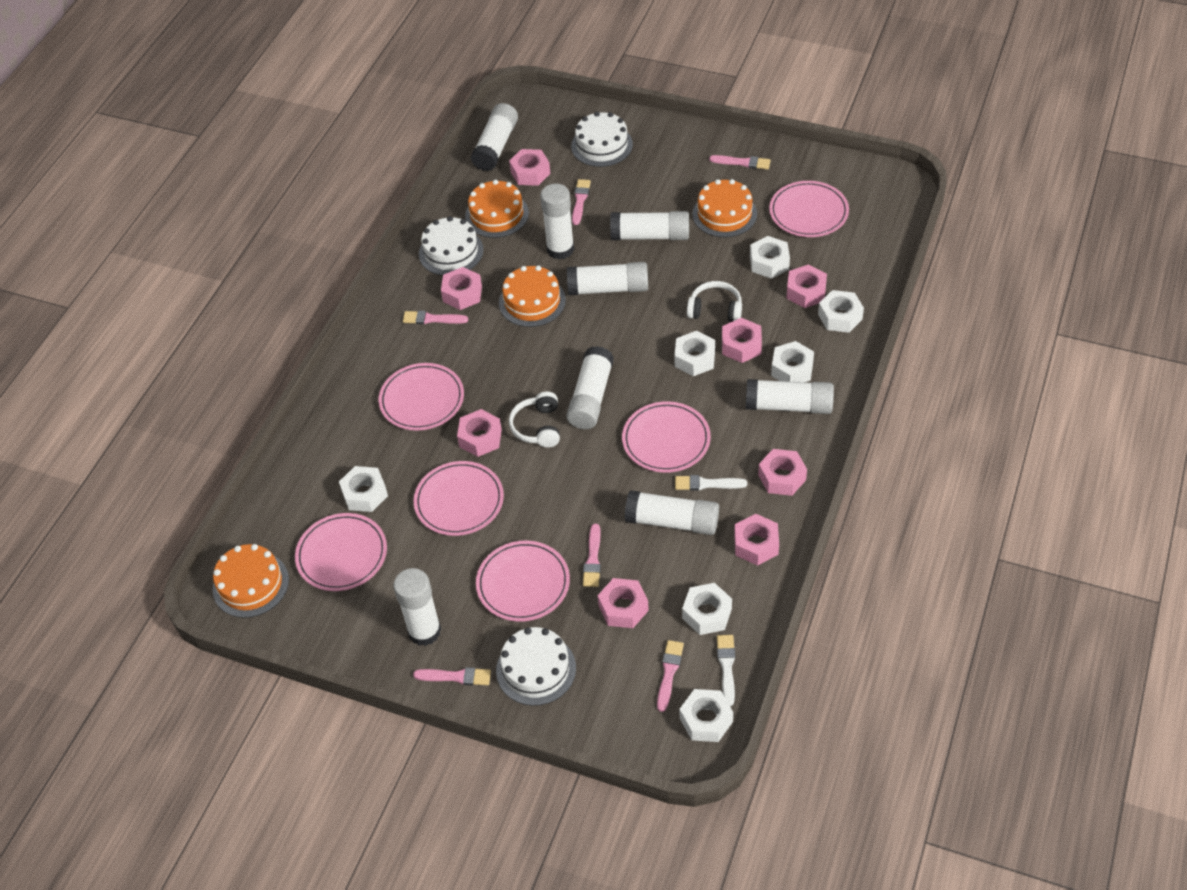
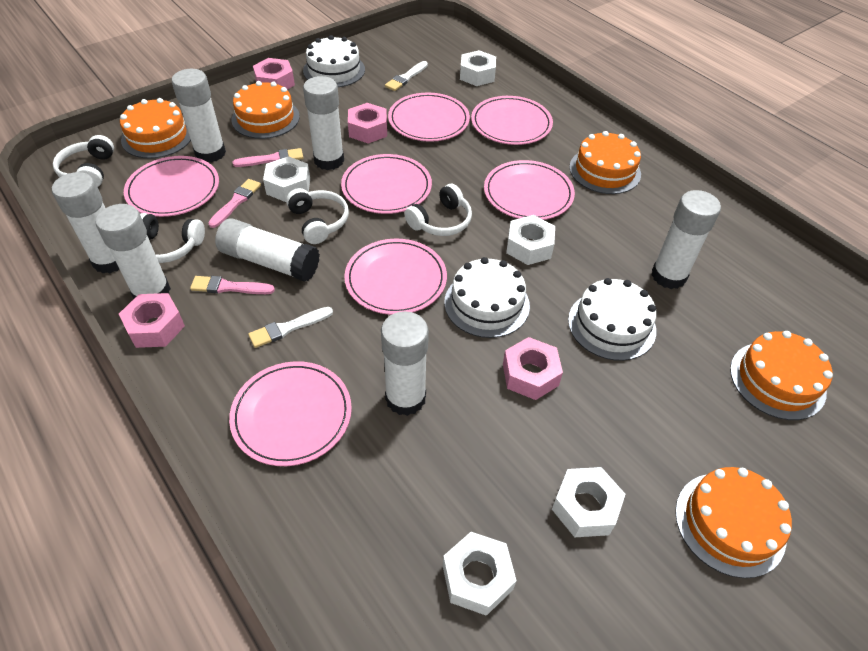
orange cake: [213,544,289,618] [465,180,529,238] [499,265,566,327] [692,179,757,237] = 4 -> [120,98,191,158] [232,81,300,139] [569,131,641,194] [675,467,792,578] [730,331,833,420] = 5
pink brush: [403,311,468,324] [413,667,491,685] [572,179,591,225] [583,524,601,587] [657,640,684,712] [709,155,771,169] = 6 -> [190,276,275,294] [208,179,261,228] [233,148,303,167] = 3
pink nut: [441,267,482,310] [457,409,502,457] [509,149,550,186] [598,578,649,628] [722,318,762,363] [734,514,779,566] [758,449,807,496] [786,264,827,308] = 8 -> [119,293,185,348] [253,58,295,90] [348,103,387,144] [503,337,563,400] = 4
pink plate: [295,513,387,591] [378,363,464,431] [413,461,504,536] [476,540,570,622] [622,401,711,473] [769,181,849,237] = 6 -> [124,156,219,217] [229,361,352,466] [341,154,432,214] [344,239,447,315] [388,92,470,142] [471,96,553,145] [484,160,575,220] = 7
white glue stick: [394,568,441,646] [471,103,518,171] [540,183,574,259] [566,346,614,429] [567,262,648,295] [610,211,689,240] [625,490,719,535] [746,379,834,414] = 8 -> [52,172,119,273] [96,204,171,299] [172,69,226,163] [215,218,320,282] [303,76,344,170] [381,311,429,416] [651,190,721,289] = 7
white headphones: [509,391,560,448] [687,281,742,322] = 2 -> [53,135,114,187] [140,213,205,263] [286,188,349,244] [404,184,472,236] = 4
white nut: [339,466,388,512] [674,331,715,376] [680,689,733,742] [682,583,732,635] [750,236,790,279] [771,341,814,382] [818,290,864,333] = 7 -> [263,156,310,202] [443,532,517,616] [460,50,496,86] [506,215,555,265] [552,467,625,537] = 5

